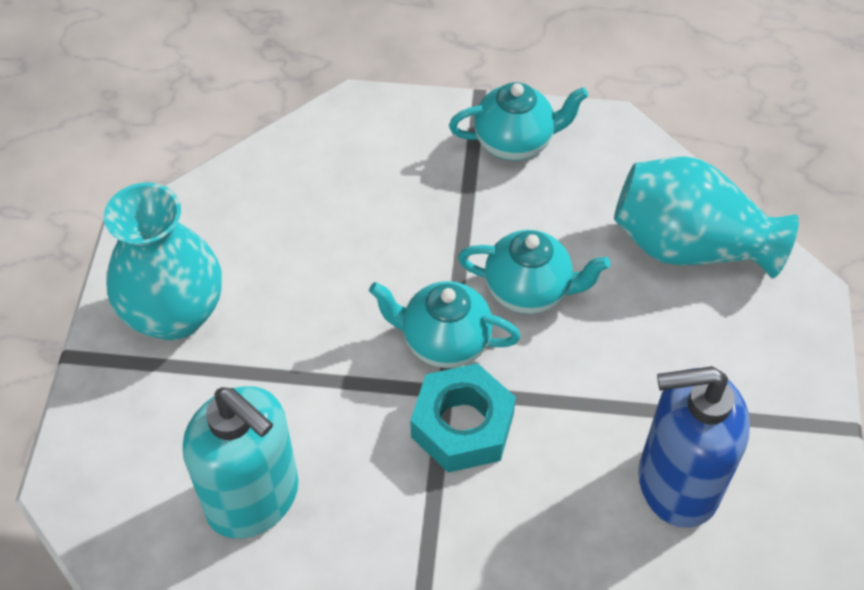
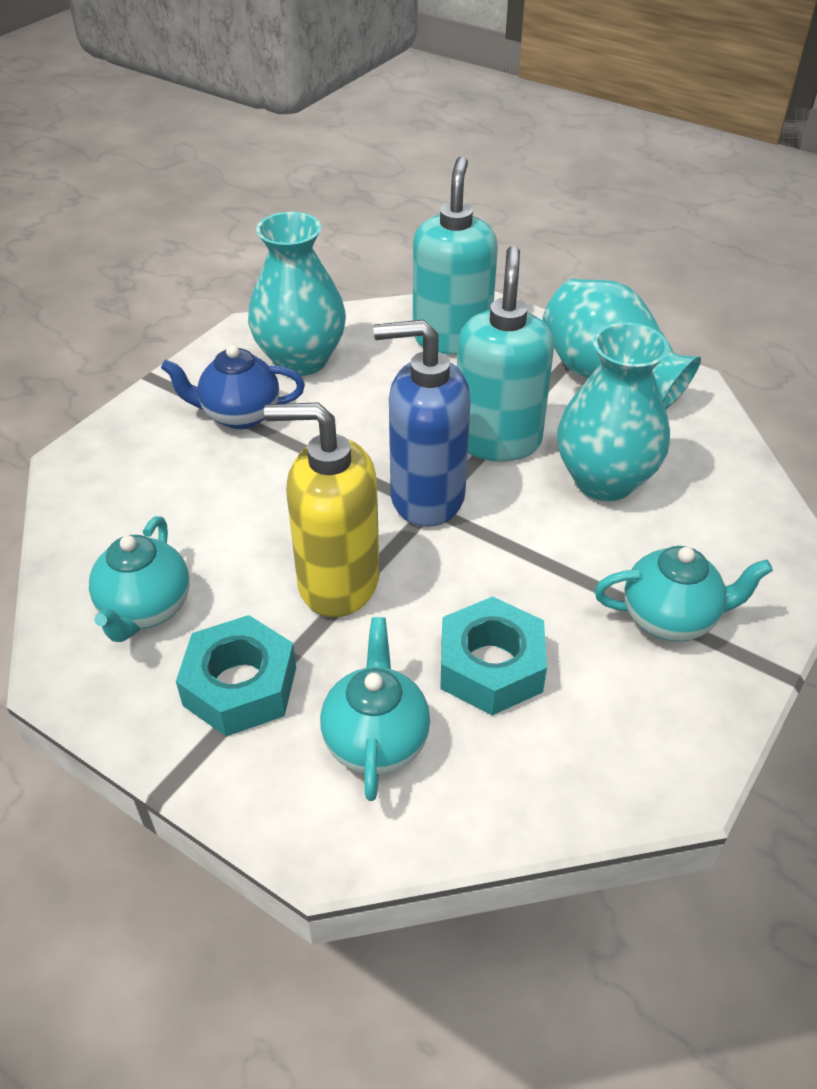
blue teapot: none = 0 -> [161,345,305,429] = 1
turquoise nut: [410,363,516,473] = 1 -> [176,615,296,737] [440,597,547,715] = 2
turquoise soap dispenser: [183,386,299,539] = 1 -> [413,156,498,355] [457,246,554,461] = 2
turquoise vase: [104,182,222,340] [614,156,799,279] = 2 -> [248,212,346,376] [542,279,701,409] [557,322,670,501] = 3
yellow soap dispenser: none = 0 -> [264,402,380,617] = 1

